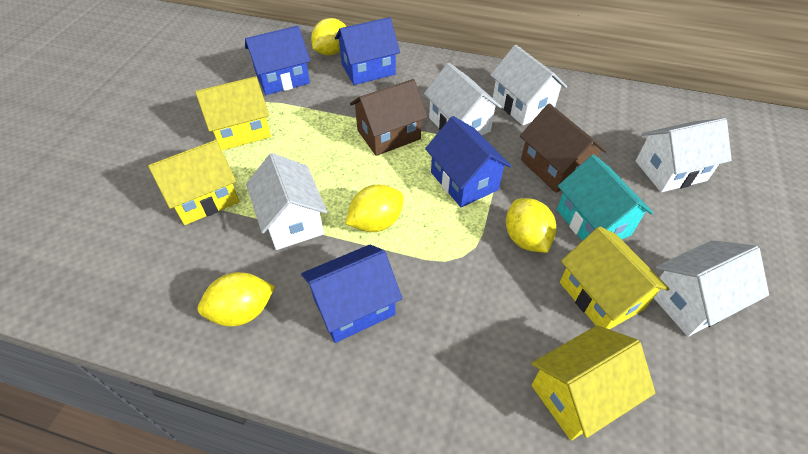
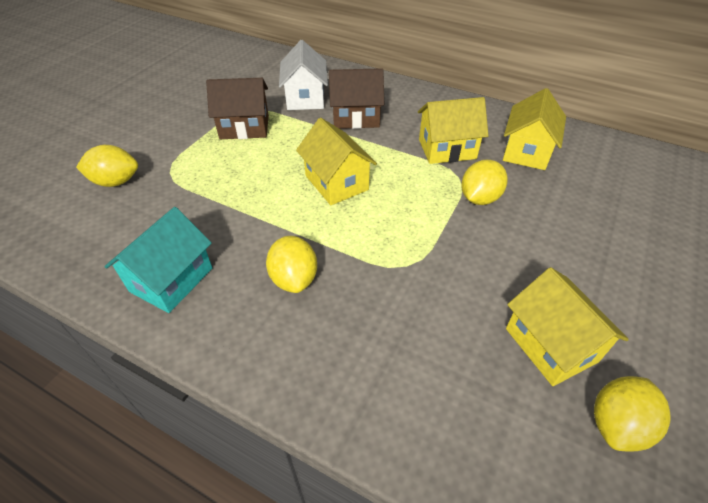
blue house: [245,26,310,95] [301,245,402,343] [335,17,400,85] [425,116,511,207] = 4 -> none = 0
white house: [246,153,327,250] [424,63,502,135] [490,45,567,125] [636,118,732,192] [654,240,769,337] = 5 -> [279,40,328,110] = 1

